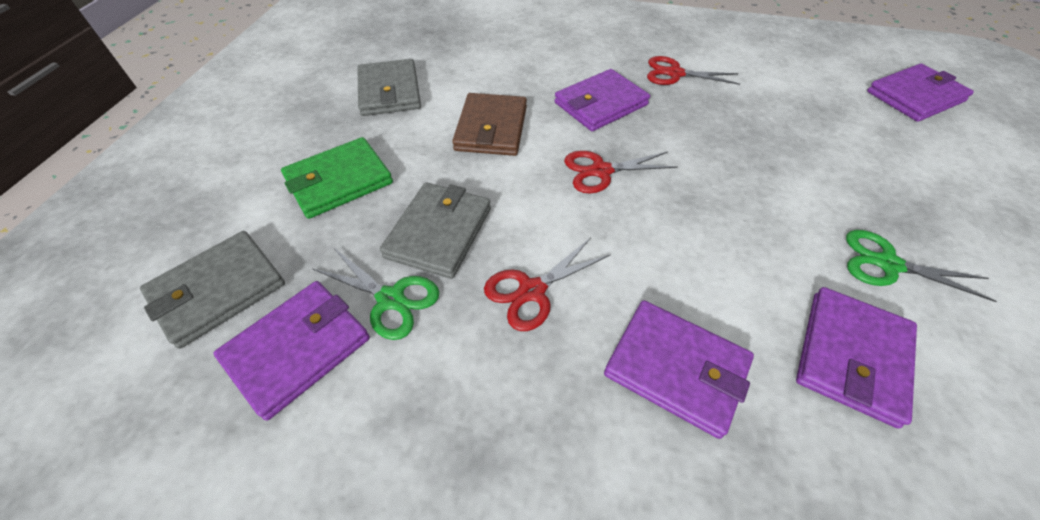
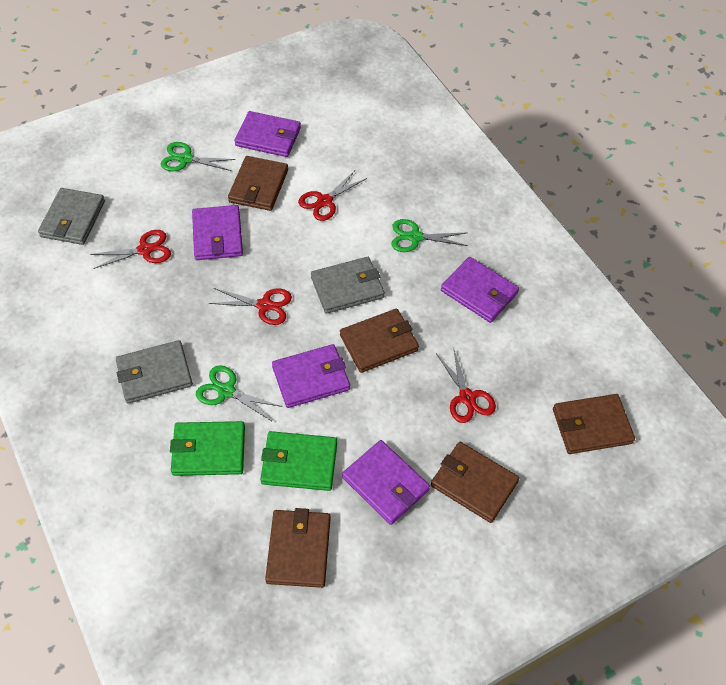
brown wallet: [452,93,527,156] = 1 -> [228,156,288,211] [265,508,331,588] [340,309,419,373] [431,442,519,523] [553,394,635,454] = 5
green scissors: [313,247,439,340] [846,230,997,302] = 2 -> [161,142,236,171] [196,366,282,421] [392,219,468,252] = 3
green wallet: [281,137,393,219] = 1 -> [170,421,245,476] [260,431,337,491] = 2
red scissors: [484,238,611,331] [564,151,678,193] [647,56,740,85] = 3 -> [90,230,171,269] [209,288,292,325] [298,171,367,221] [436,347,496,423] = 4

